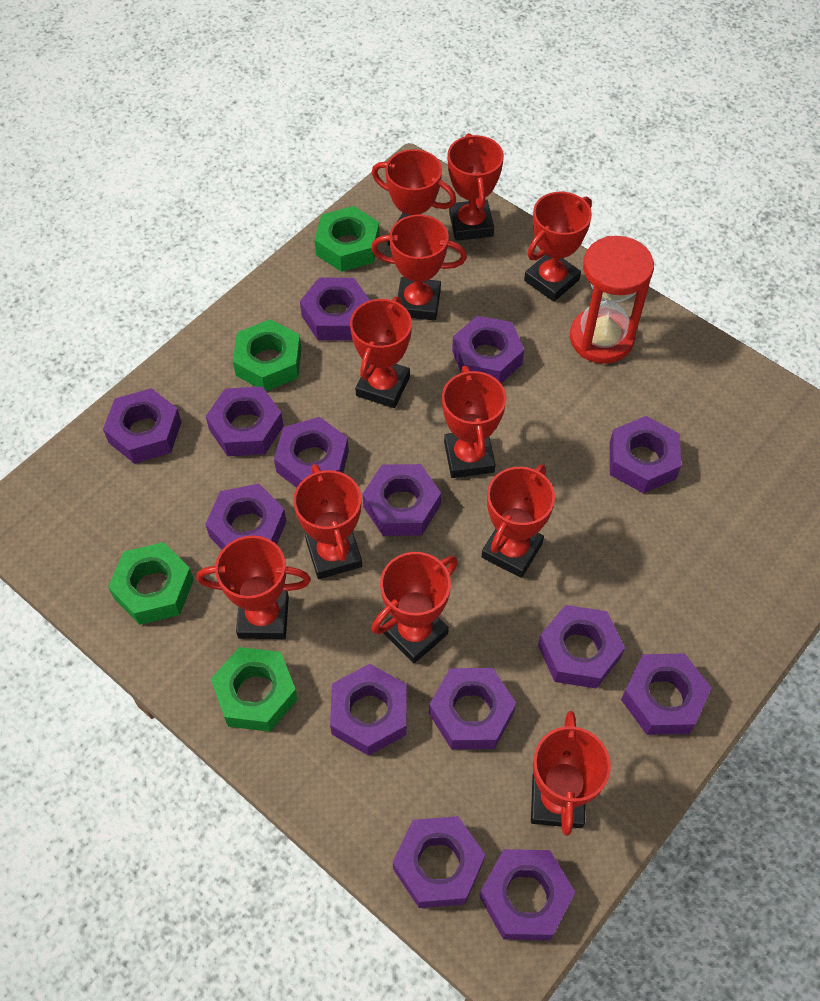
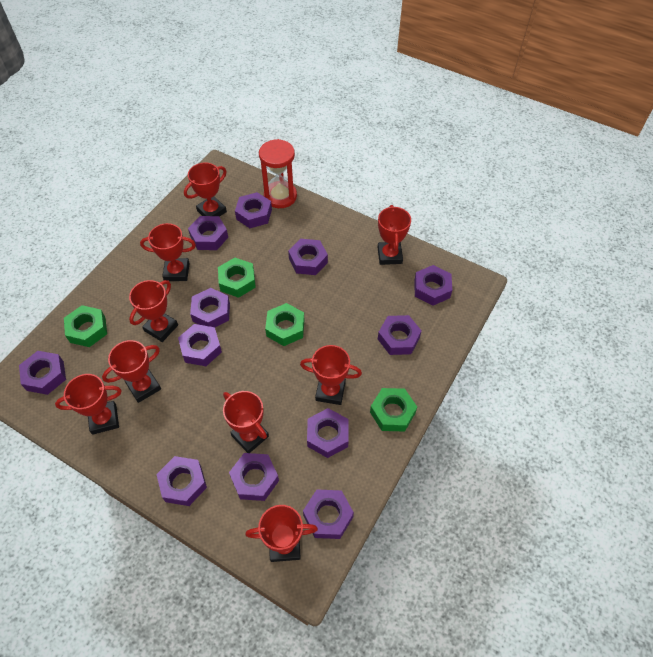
purple nut: [103,388,182,464] [205,484,287,550] [206,387,284,456] [274,417,349,488] [300,278,370,341] [330,664,407,756] [362,464,441,536] [393,816,485,908] [429,668,516,750] [452,316,524,383] [479,849,575,940] [538,605,625,689] [610,416,681,494] [621,653,711,735] = 14 -> [19,351,66,395] [156,456,207,506] [178,324,222,366] [188,216,228,250] [190,288,230,327] [229,453,279,501] [235,192,272,228] [288,239,328,275] [303,490,354,539] [307,408,349,458] [378,315,422,355] [414,265,452,306] = 12
red trophy: [197,536,311,639] [293,464,362,579] [350,297,412,408] [371,215,467,321] [372,149,456,246] [372,552,458,663] [442,366,506,478] [447,133,504,241] [481,464,555,578] [524,192,592,302] [531,711,611,836] = 11 -> [55,374,122,435] [102,340,161,403] [129,280,178,342] [140,223,196,281] [184,162,227,217] [223,391,269,453] [245,505,318,562] [300,345,362,405] [377,205,411,265] = 9

